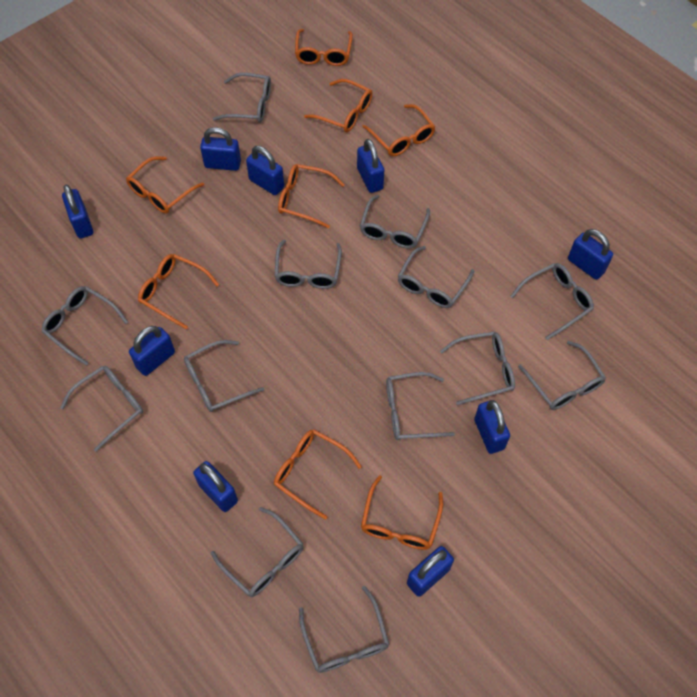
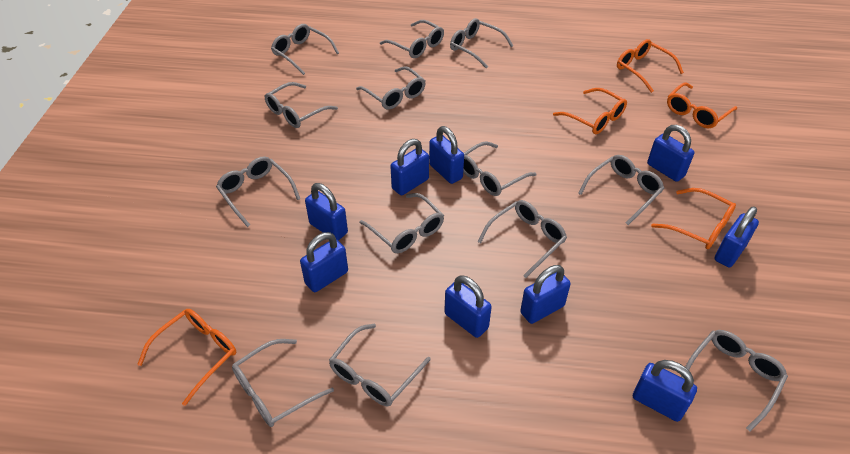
orange glasses: [126,156,204,214] [138,254,219,329] [274,429,362,520] [278,164,345,228] [295,29,353,66] [304,79,372,132] [361,475,443,550] [362,104,435,156] = 8 -> [137,309,236,406] [553,88,627,134] [617,39,684,93] [651,188,736,249] [667,82,737,128] = 5

